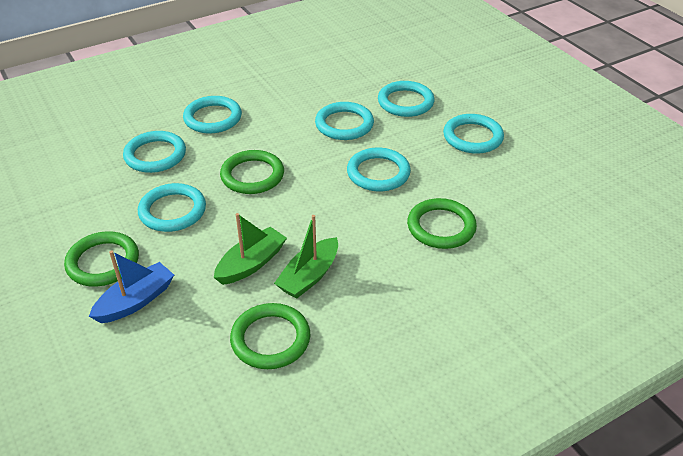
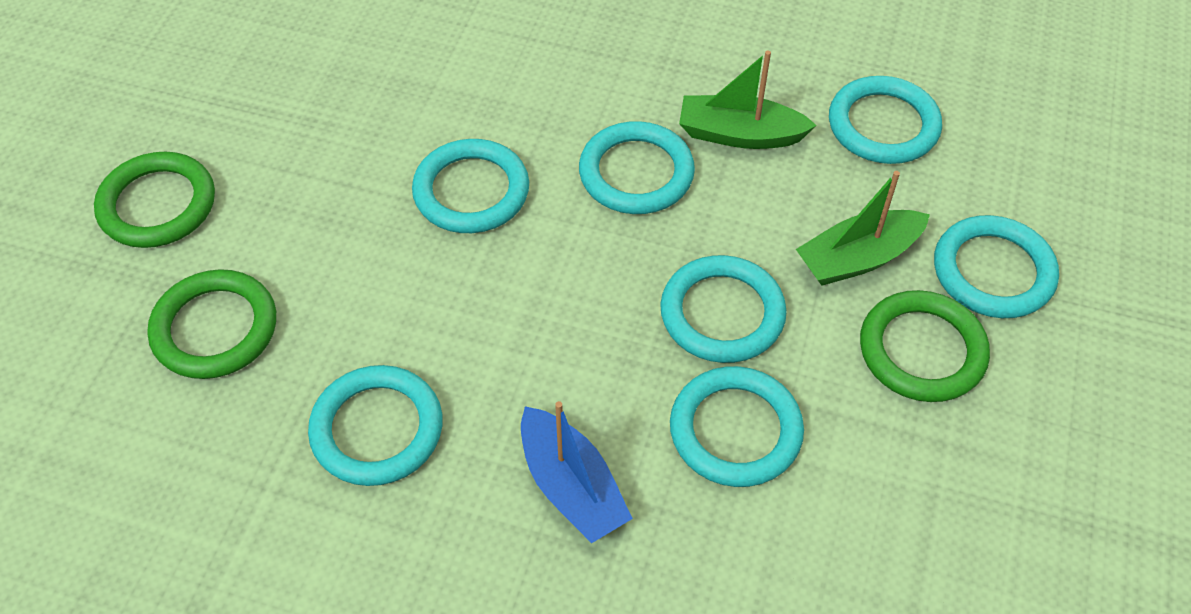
green ring: [64,231,139,287] [220,150,284,194] [230,303,310,369] [407,198,477,249] = 4 -> [94,152,215,248] [147,269,276,379] [860,290,990,402] = 3

